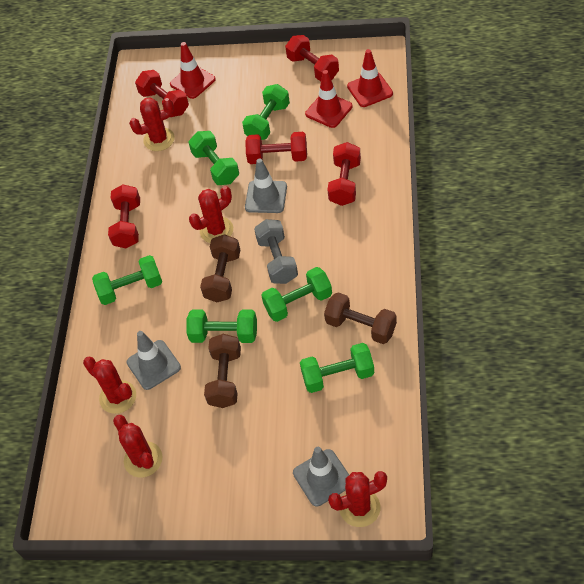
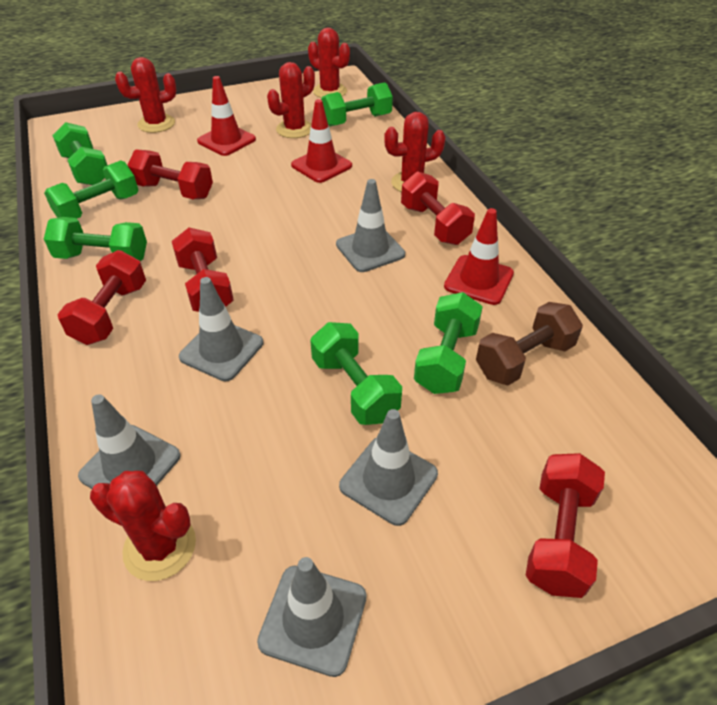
brown dumbbell: [200,234,240,302] [204,334,241,408] [324,292,397,344] = 3 -> [476,302,583,386] = 1
grey dumbbell: [254,219,298,284] = 1 -> none = 0
grey traffic cone: [127,331,181,390] [245,158,287,213] [293,447,349,507] = 3 -> [78,394,181,489] [179,277,263,381] [257,557,367,677] [336,179,405,272] [339,409,438,526] = 5

